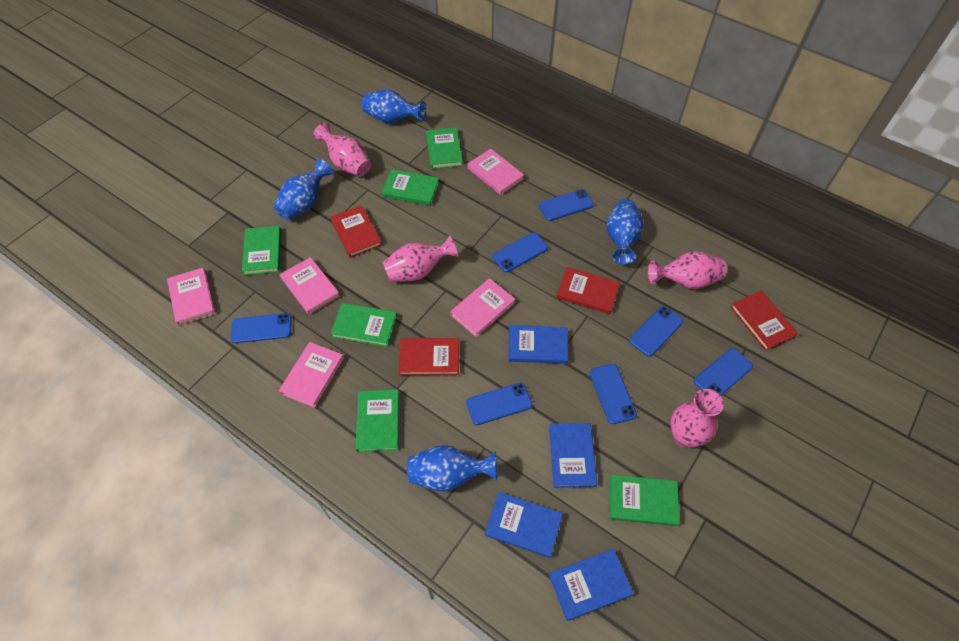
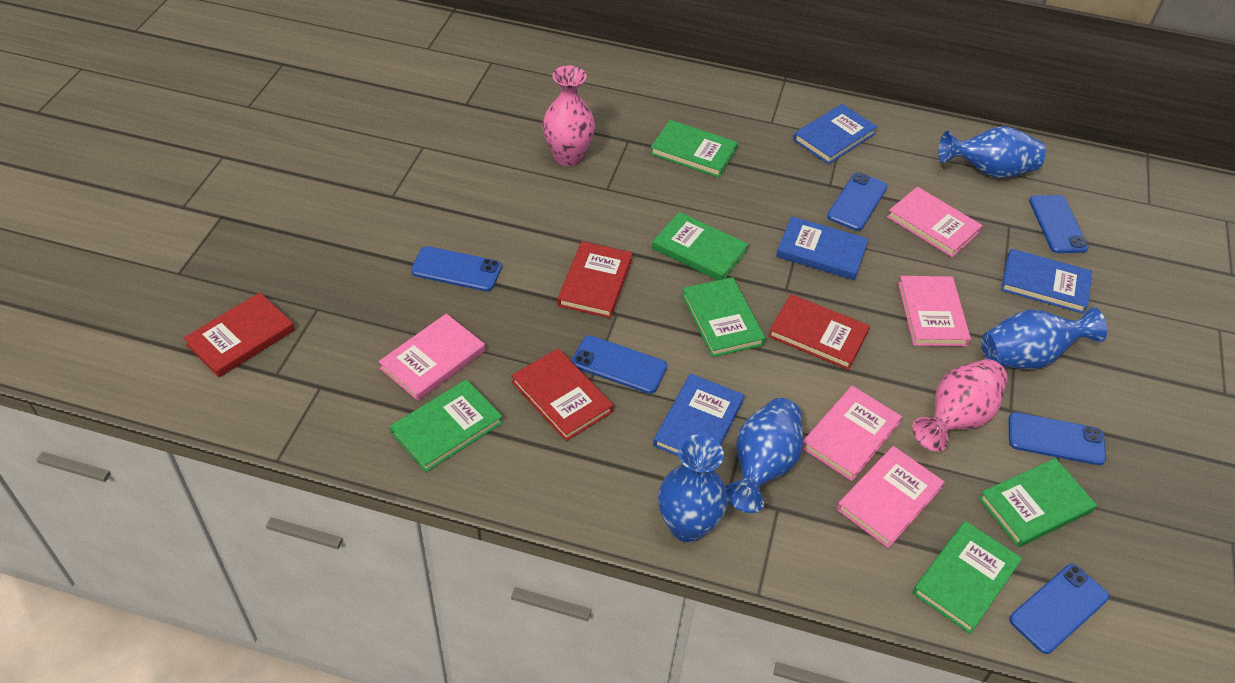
blue phone: [231,313,292,343] [466,383,533,425] [492,232,548,272] [539,189,594,221] [590,364,637,424] [629,306,683,357] [694,348,753,396] = 7 -> [411,246,502,291] [572,335,667,394] [827,172,888,231] [1008,412,1106,465] [1009,564,1109,654] [1029,195,1089,253] = 6
pink vase: [313,123,371,177] [382,235,458,282] [648,251,727,289] [670,389,724,448] = 4 -> [543,66,595,166] [912,359,1008,452] = 2

